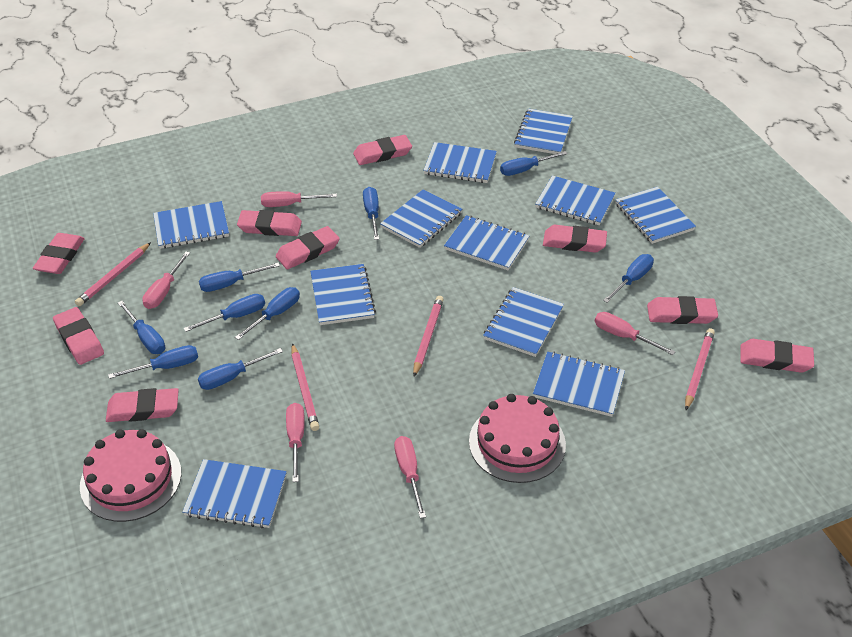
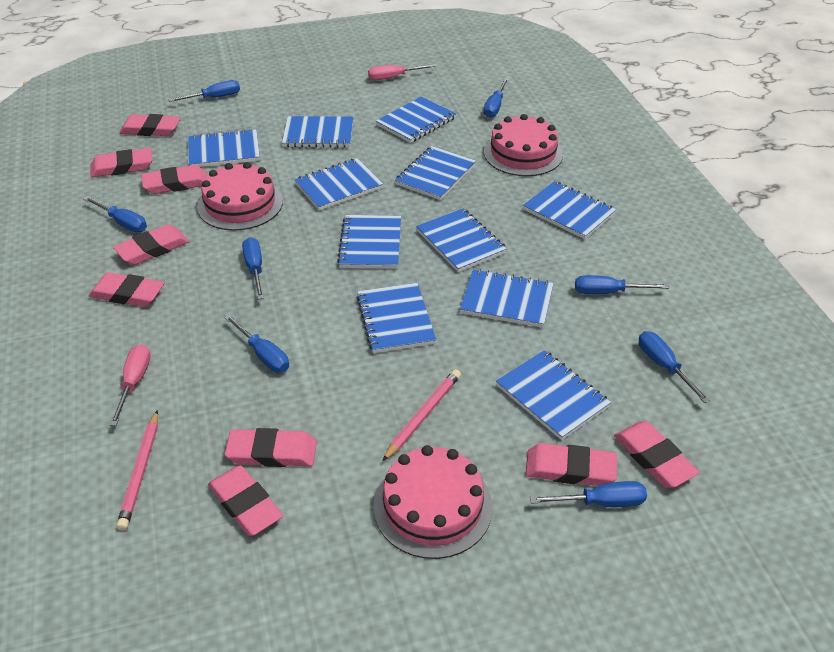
blue screwdriver: [108,345,198,379] [118,301,165,354] [184,294,265,332] [198,348,283,390] [199,262,280,292] [235,287,300,340] [363,187,379,240] [500,151,568,176] [603,254,654,303] = 9 -> [84,196,147,232] [168,80,240,102] [224,315,289,373] [242,237,264,299] [483,78,509,118] [530,481,647,507] [575,275,669,294] [639,331,710,403] = 8
pink cake: [80,429,181,522] [469,394,566,483] = 2 -> [197,162,283,231] [373,445,493,559] [484,114,563,176] = 3
pink pencil: [75,242,151,306] [291,343,319,431] [413,296,444,377] [685,328,715,410] = 4 -> [117,410,158,530] [382,369,461,461] = 2
pink screwdriver: [142,252,190,309] [261,191,337,207] [286,403,305,482] [394,436,426,518] [595,312,675,355] = 5 -> [110,344,150,426] [368,64,436,80] = 2

